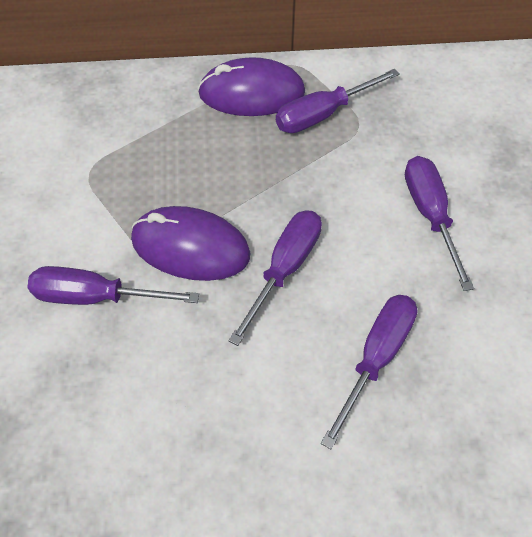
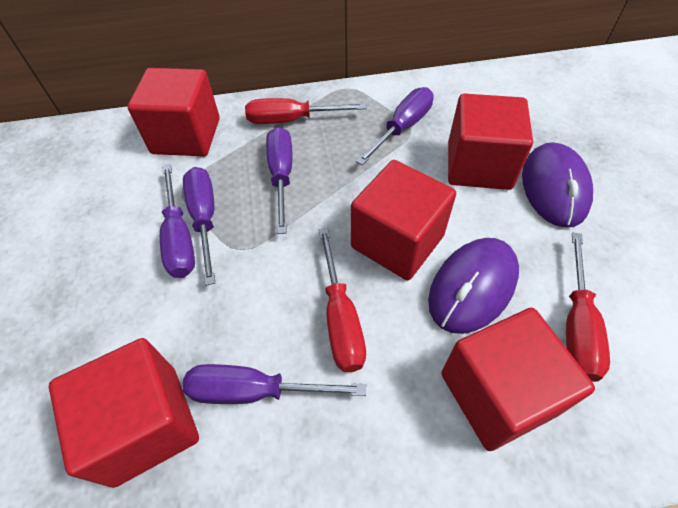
red cube: none = 0 -> [49,338,199,488] [128,68,220,156] [351,160,456,280] [441,308,595,451] [448,93,533,190] = 5
red screwdriver: none = 0 -> [245,98,367,124] [319,228,366,372] [566,233,610,382] = 3

